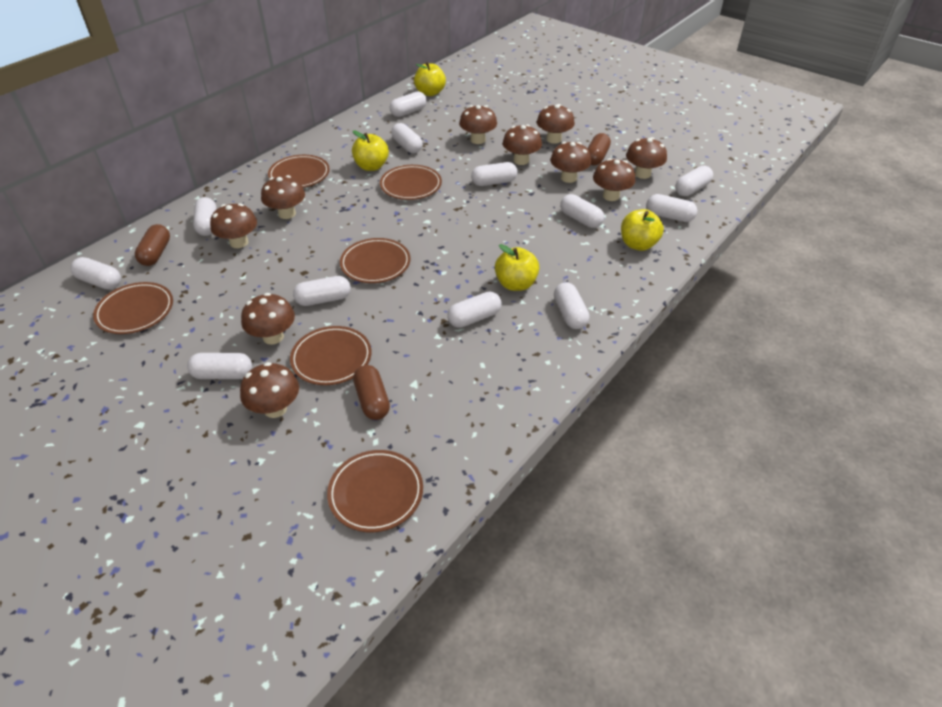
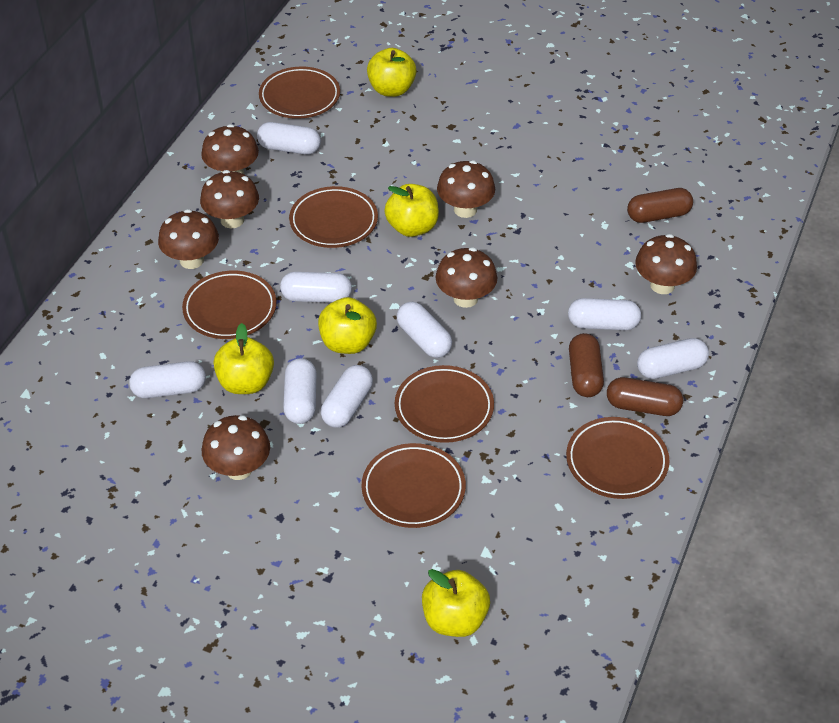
brown mushroom: [210,203,257,248] [240,362,299,418] [241,293,295,344] [261,175,305,219] [459,105,497,144] [503,125,542,165] [537,104,575,144] [550,142,591,183] [593,158,635,201] [626,137,667,179] = 10 -> [158,209,219,269] [200,170,259,228] [201,124,259,174] [202,415,270,480] [435,247,497,308] [437,160,495,218] [635,234,697,294] = 7
white capsule: [70,257,121,289] [187,353,252,379] [193,197,217,236] [293,276,351,306] [390,91,427,117] [391,123,422,153] [447,291,502,328] [471,162,518,186] [554,282,590,329] [560,194,604,228] [646,194,697,222] [675,166,713,196] = 12 -> [129,361,206,398] [257,122,321,155] [280,272,352,303] [283,358,316,424] [321,365,373,427] [397,302,452,358] [568,298,641,330] [637,338,709,379] = 8
yellow apple: [352,131,389,171] [414,62,446,96] [495,244,539,291] [621,209,664,251] = 4 -> [213,323,274,394] [318,297,377,354] [367,48,417,97] [384,184,439,237] [422,569,490,637] = 5

